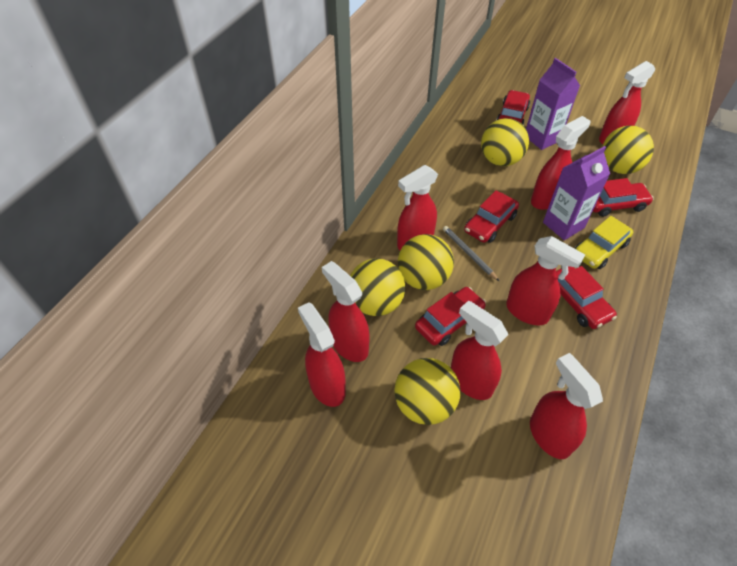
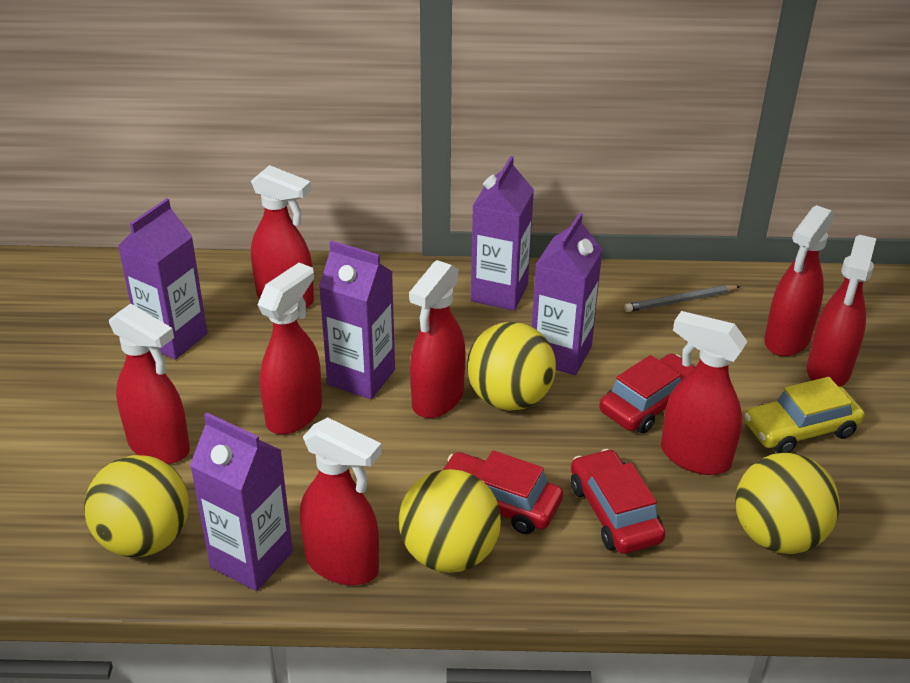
purple carton: [526,58,580,150] [543,146,610,240] = 2 -> [118,198,207,360] [190,413,293,591] [319,240,395,399] [471,156,534,311] [532,213,603,375] = 5
red car: [415,287,486,346] [464,190,519,243] [497,90,530,125] [556,266,617,329] [593,178,654,217] = 5 -> [443,450,563,534] [571,449,666,554] [599,353,695,433] = 3
yellow ball: [350,258,405,316] [395,358,461,425] [398,234,454,290] [481,118,529,166] [603,126,654,174] = 5 -> [84,455,189,557] [399,469,501,573] [467,322,556,411] [735,453,840,554] = 4

